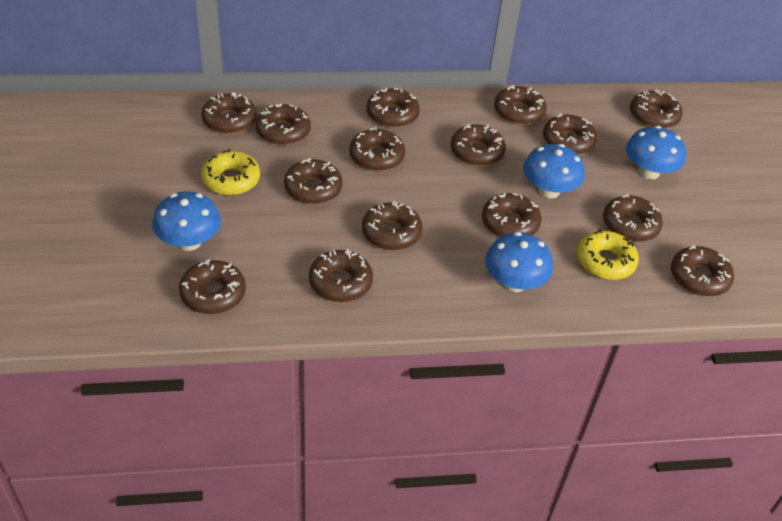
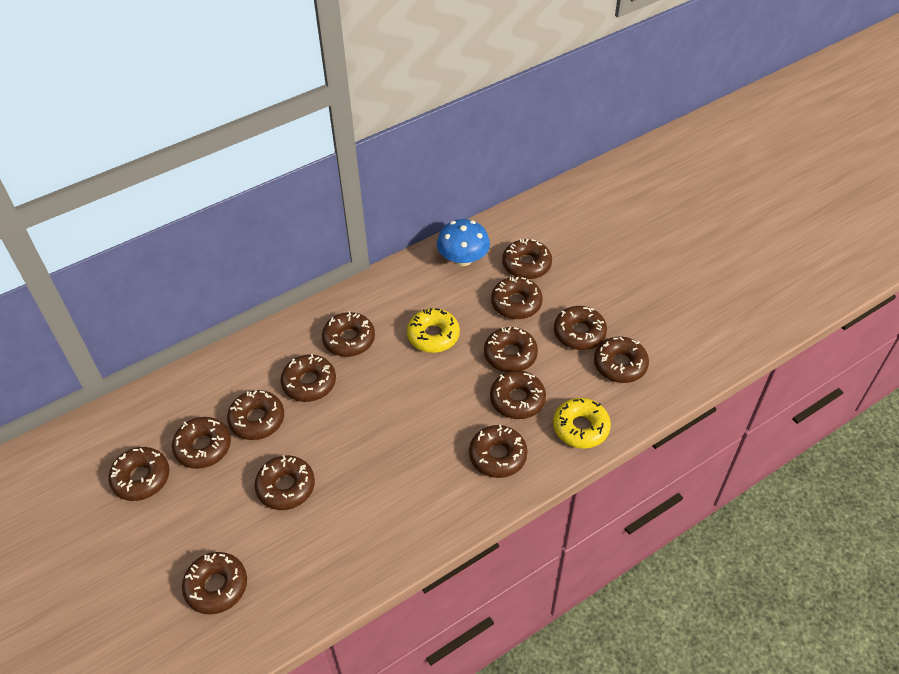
blue mushroom: [152,191,221,251] [485,232,553,292] [523,144,585,199] [626,126,686,180] = 4 -> [437,219,490,266] = 1
brown donut: [179,260,246,314] [201,92,257,134] [256,104,311,145] [284,158,343,204] [309,249,373,302] [349,127,405,171] [362,201,423,250] [366,88,420,128] [451,124,506,166] [482,193,541,237] [494,85,547,125] [543,113,597,155] [603,194,663,242] [630,89,683,129] [671,245,734,296] = 15 -> [108,447,170,501] [172,417,231,469] [182,552,247,615] [227,390,284,440] [254,455,315,510] [281,354,336,402] [322,311,375,357] [469,425,528,478] [484,327,538,372] [490,370,546,419] [491,276,543,319] [502,238,552,279] [554,306,607,350] [594,337,649,383] = 14

